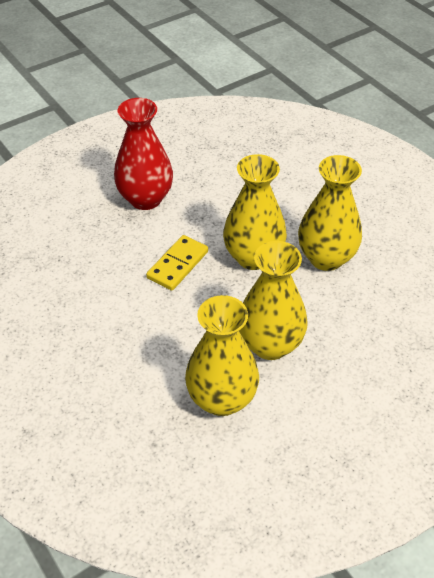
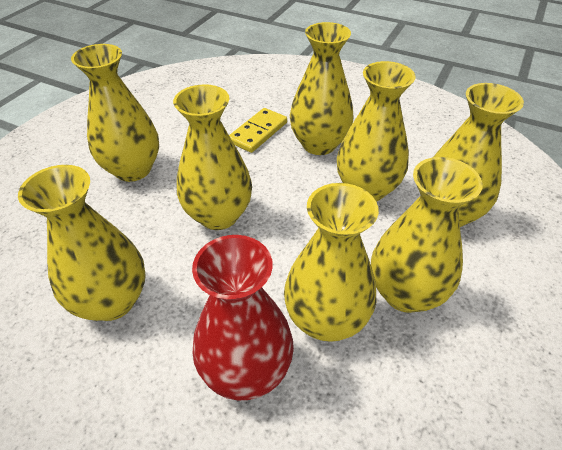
yellow vase: [185,295,259,416] [223,154,287,270] [239,241,308,360] [298,155,362,271] = 4 -> [18,165,146,321] [71,44,159,182] [173,84,252,230] [284,183,379,342] [290,22,353,155] [337,61,416,202] [371,157,483,313] [434,83,524,227] = 8

